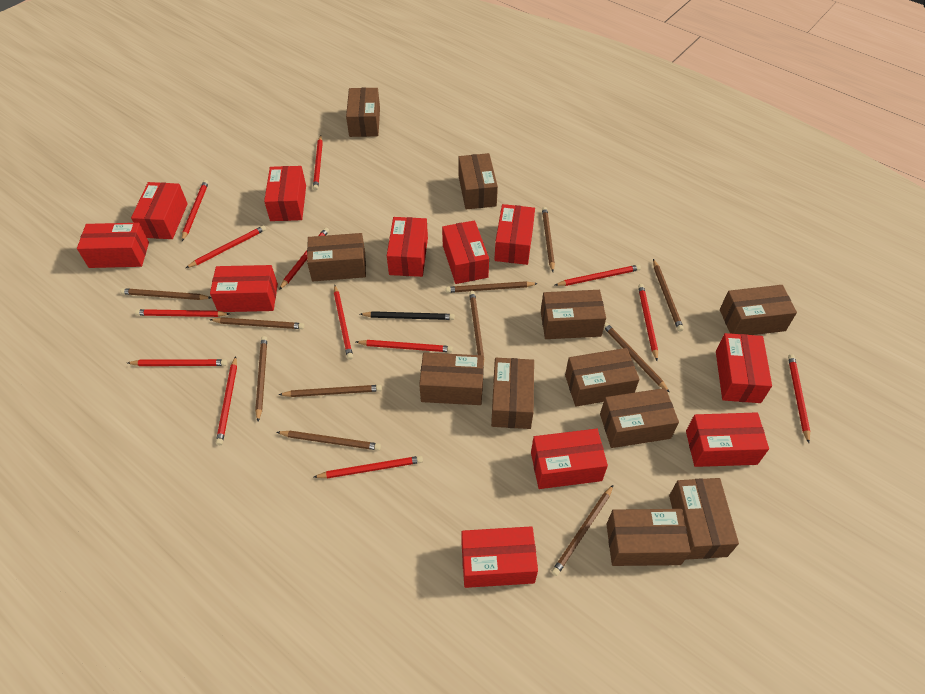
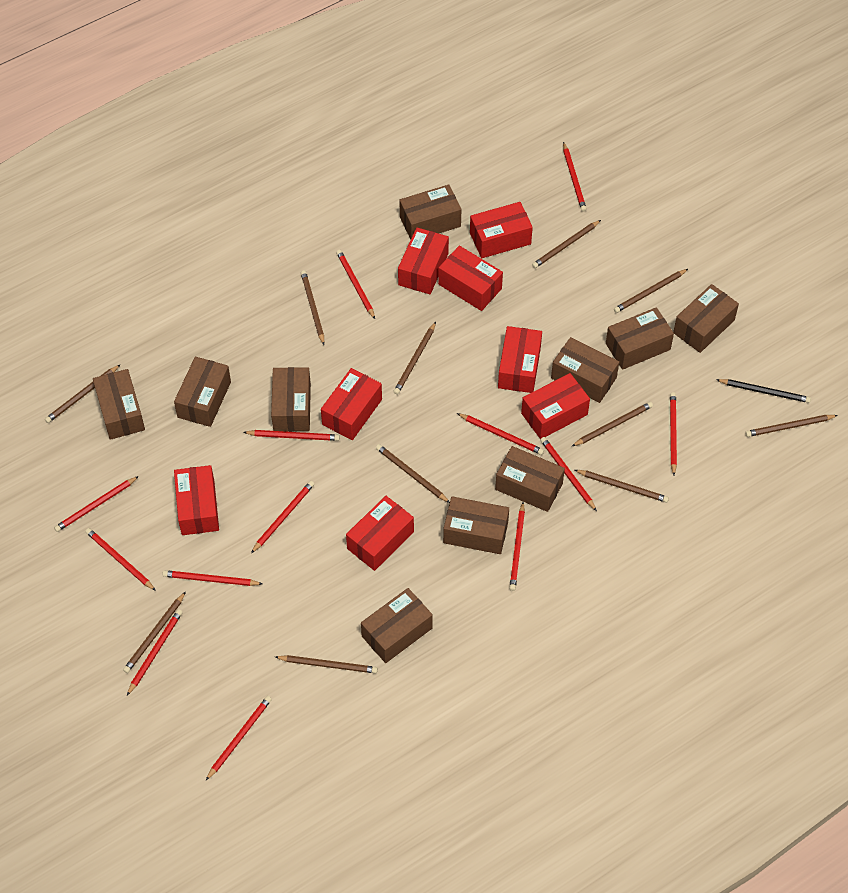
brown box: [307,233,366,281] [346,88,380,137] [419,352,484,405] [458,153,498,209] [491,358,534,429] [541,290,606,339] [565,348,640,407] [600,388,679,448] [606,509,691,566] [669,478,739,560] [720,285,797,335] = 11 -> [93,369,145,440] [174,357,231,427] [271,367,311,432] [361,588,433,663] [399,185,461,240] [443,496,509,554] [495,446,565,512] [551,337,619,403] [606,307,674,370] [673,284,739,353] = 10
red box: [77,223,149,268] [131,182,188,239] [210,265,278,312] [264,166,306,221] [387,217,428,277] [442,220,489,284] [462,526,538,588] [494,204,535,265] [531,429,608,489] [686,412,769,467] [716,333,772,403] = 11 -> [174,465,219,535] [321,368,382,440] [346,496,414,571] [398,227,449,294] [438,246,503,311] [470,202,533,258] [498,326,542,393] [521,373,590,439] = 8

